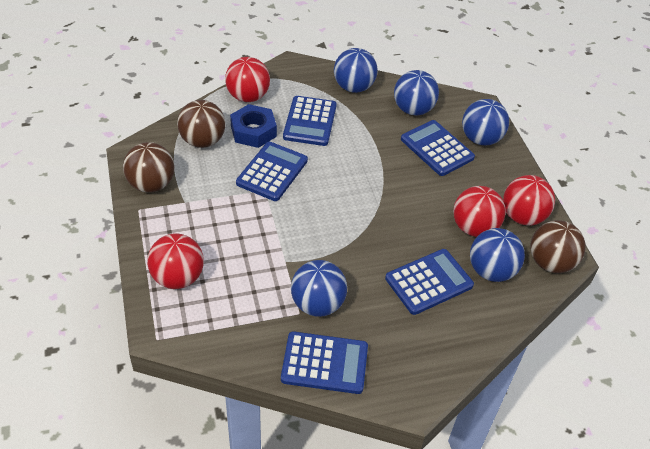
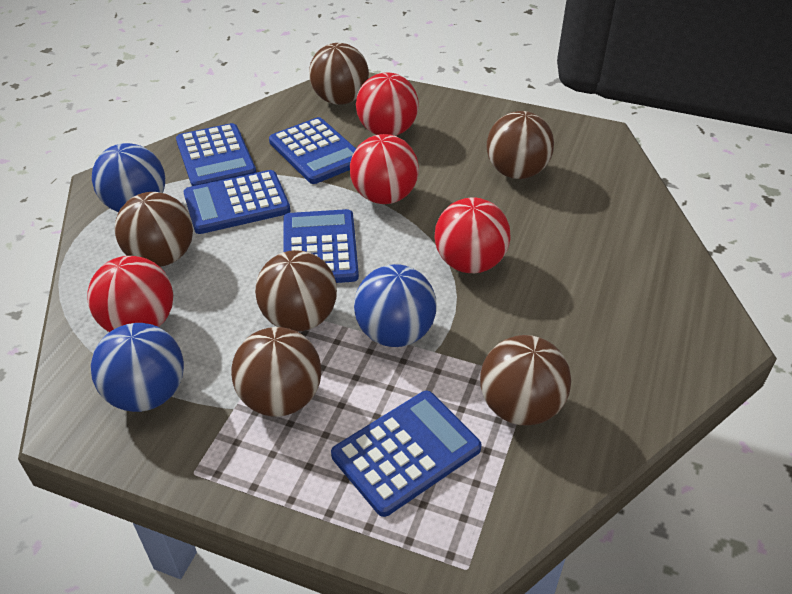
blue ball: [291,260,347,317] [334,48,378,93] [394,70,439,115] [462,99,509,145] [470,228,525,282] = 5 -> [91,323,184,412] [92,143,165,212] [354,264,437,347] = 3
blue nut: [230,104,277,148] = 1 -> none = 0
brown ball: [123,142,175,193] [177,100,225,148] [530,220,586,273] = 3 -> [115,192,193,267] [231,327,322,416] [255,250,337,332] [309,43,369,105] [480,335,571,426] [487,111,554,179] = 6

